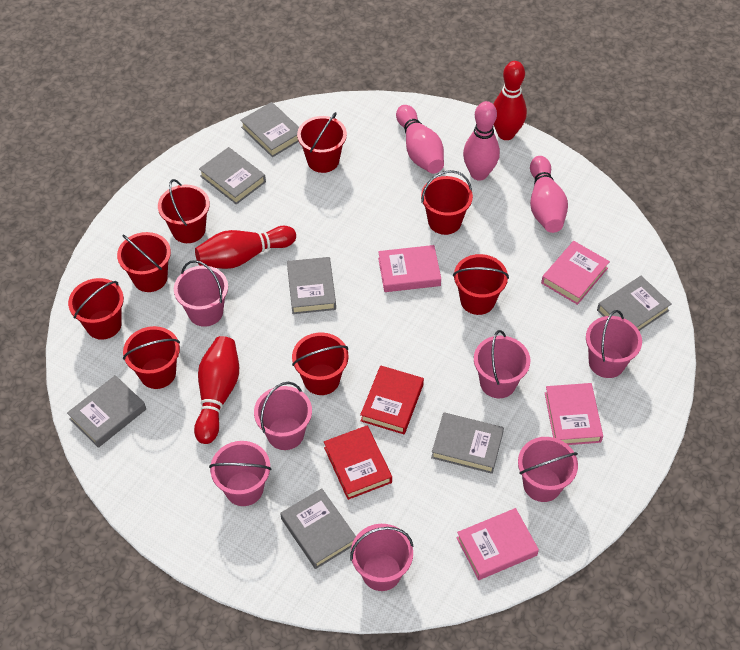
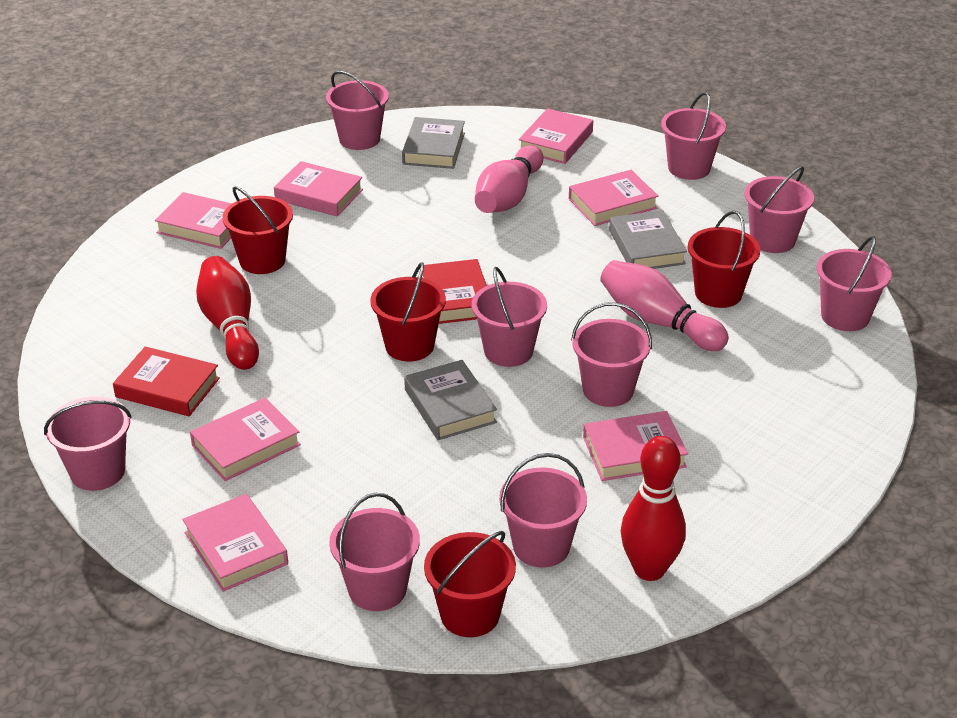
grey book: [67,375,146,448] [199,147,266,205] [240,102,299,157] [280,488,356,569] [287,257,336,314] [431,412,504,474] [597,276,671,331] = 7 -> [402,117,465,169] [404,360,497,440] [609,210,687,269] = 3
pink book: [378,245,441,292] [457,508,539,580] [541,241,610,305] [545,383,603,445] = 4 -> [155,192,232,249] [182,494,288,592] [190,398,301,481] [274,161,363,217] [519,108,593,164] [569,170,658,226] [583,411,688,481] = 7
pink bowling pin: [396,105,444,174] [463,101,500,181] [530,156,568,233] = 3 -> [475,145,543,213] [600,260,729,351] = 2
pink bucket: [174,260,228,327] [209,441,272,506] [254,382,312,450] [350,524,414,591] [474,330,530,398] [518,437,578,502] [586,310,642,378] = 7 -> [44,396,132,491] [326,71,389,150] [329,493,420,611] [472,267,547,367] [499,453,587,568] [571,302,652,407] [661,92,726,180] [744,166,814,253] [816,236,892,331] = 9
red bowling pin: [194,336,239,444] [195,226,296,269] [493,61,527,140] = 3 -> [196,256,259,370] [621,436,686,581] = 2
red bucket: [68,278,124,340] [117,232,171,292] [123,326,180,389] [158,179,210,243] [292,332,348,395] [297,112,347,173] [421,170,473,235] [453,254,509,315] = 8 -> [222,186,293,274] [370,262,446,361] [424,531,516,637] [688,211,760,308] = 4

